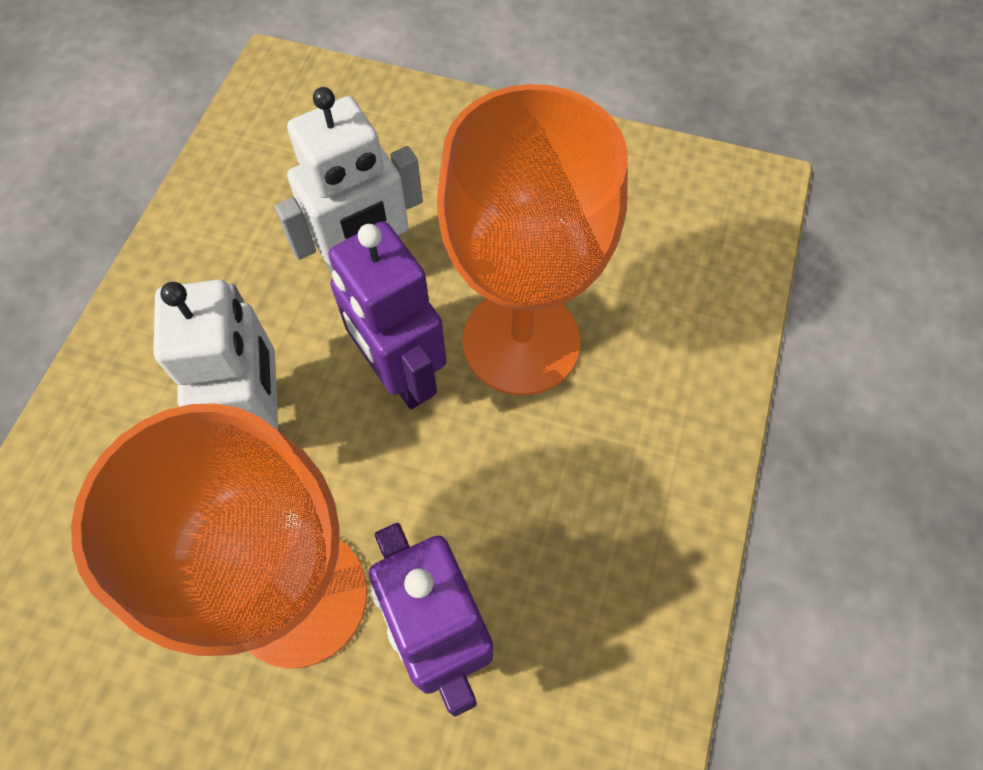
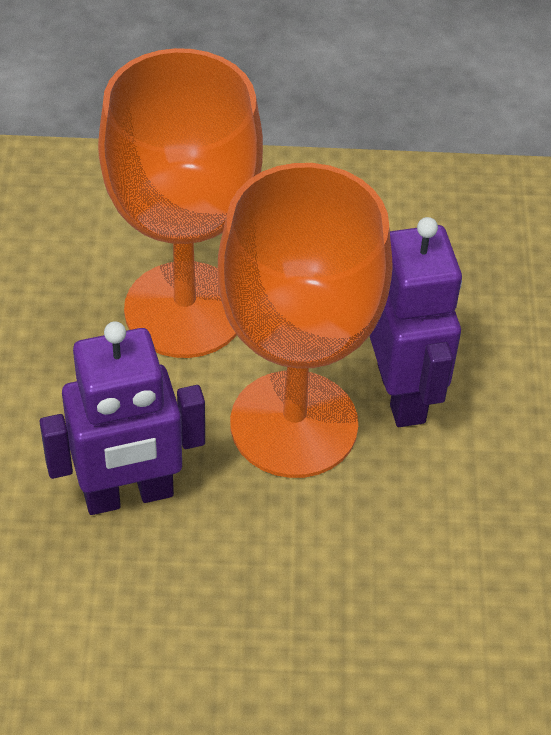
white robot: [153,280,278,430] [275,87,423,275] = 2 -> none = 0

